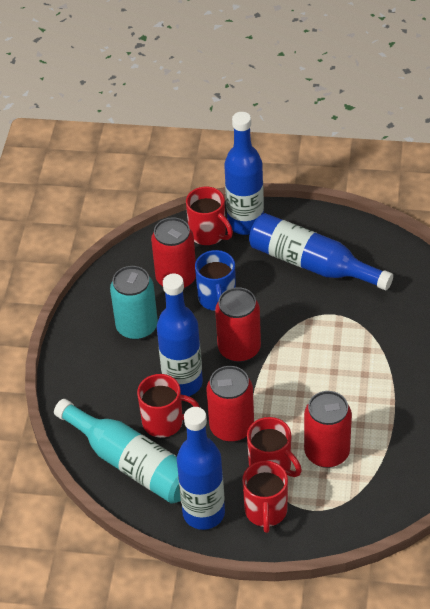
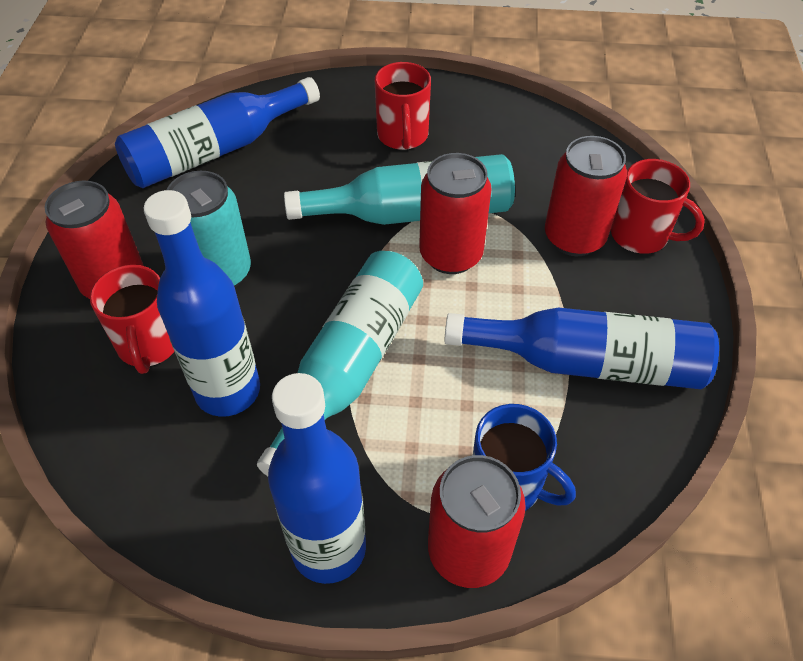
red mug: [137,374,200,438] [186,186,233,245] [242,461,288,533] [247,417,302,477] = 4 -> [90,265,174,374] [375,62,431,150] [611,159,705,254] = 3
turquoise bottle: [54,399,181,504] = 1 -> [257,251,423,476] [284,154,515,225] = 2

